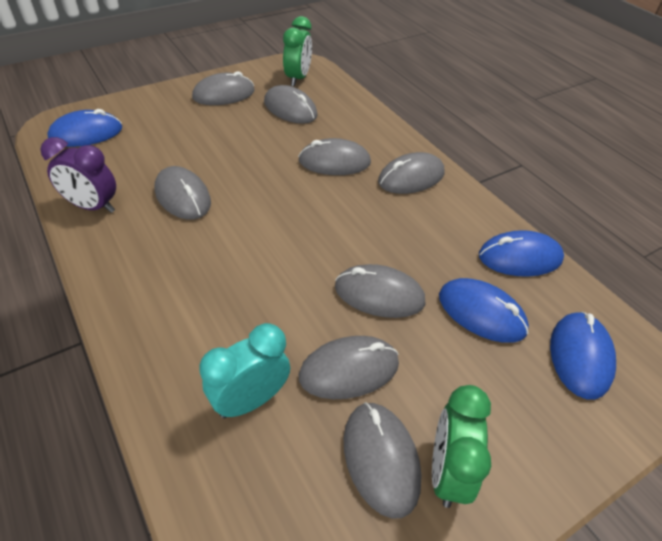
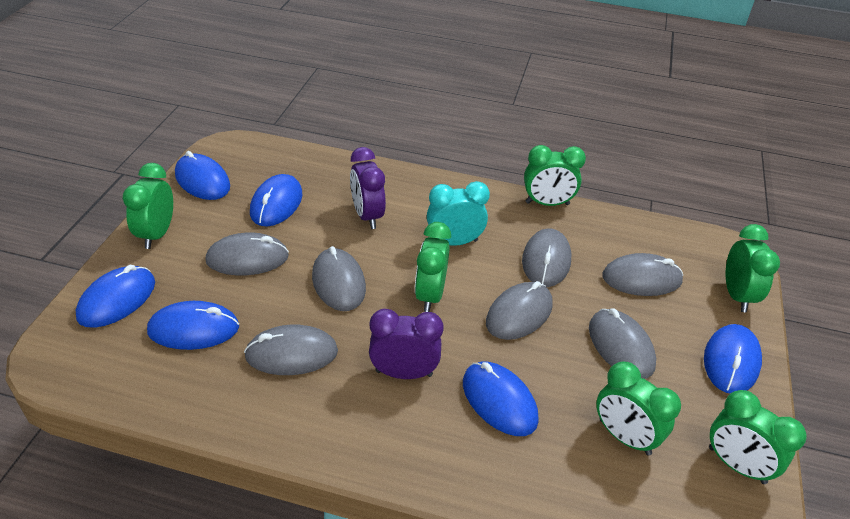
blue mouse: [47,109,122,147] [439,278,529,343] [479,230,564,277] [550,312,616,400] = 4 -> [76,265,155,328] [147,301,239,350] [175,151,230,200] [250,174,302,226] [463,362,539,436] [704,324,762,394] = 6
green clock: [283,16,312,86] [432,385,491,508] = 2 -> [123,163,173,249] [415,222,451,312] [524,145,586,206] [596,362,681,455] [709,390,807,484] [726,224,780,312] = 6
grey mouse: [154,166,211,220] [192,71,255,105] [264,85,318,124] [298,138,371,175] [299,336,399,399] [335,264,426,318] [344,402,422,519] [378,152,444,194] = 8 -> [205,232,289,275] [244,325,338,375] [312,246,366,311] [486,281,553,340] [522,228,571,287] [589,308,656,379] [602,253,683,296] = 7
purple clock: [40,137,116,213] = 1 -> [350,147,386,229] [369,309,444,379] = 2

